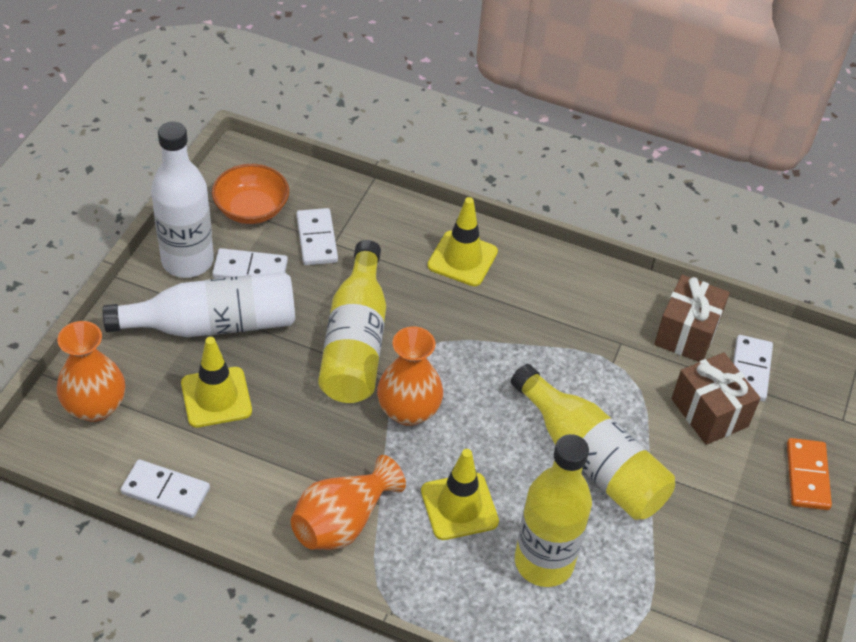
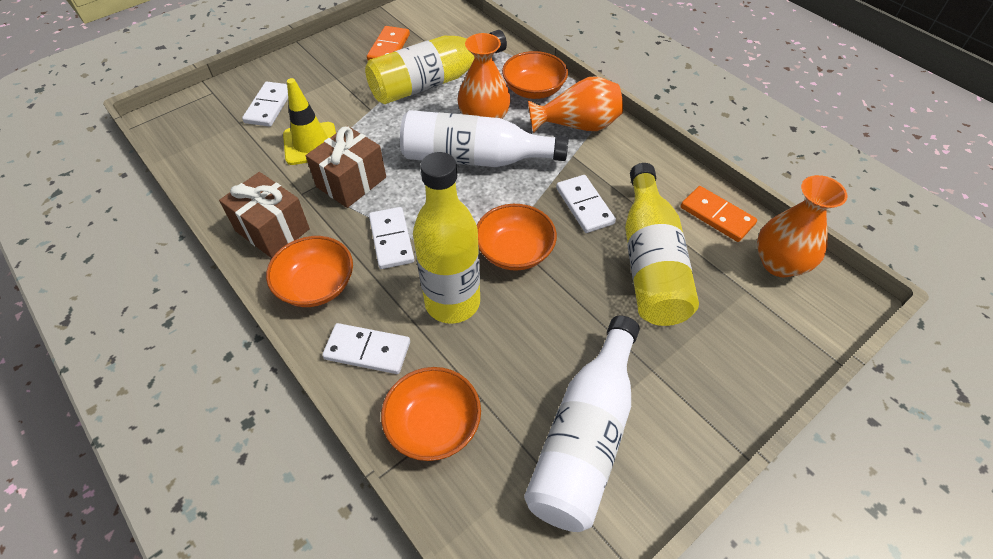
orange bowl: [212,164,289,224] = 1 -> [266,236,353,307] [381,367,481,461] [477,204,557,271] [502,51,568,99] = 4
orange domino: [787,438,832,510] = 1 -> [367,26,410,60] [681,186,757,242] = 2
yellow traffic cone: [181,337,252,428] [421,449,499,540] [427,197,498,286] = 3 -> [283,78,336,165] = 1

